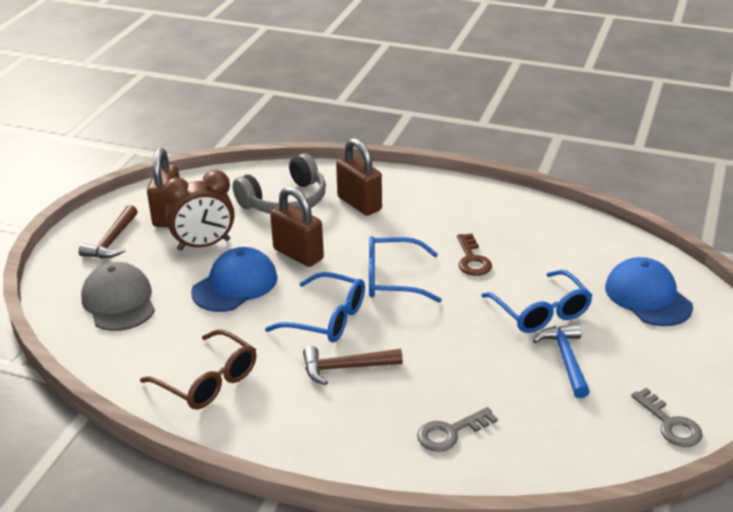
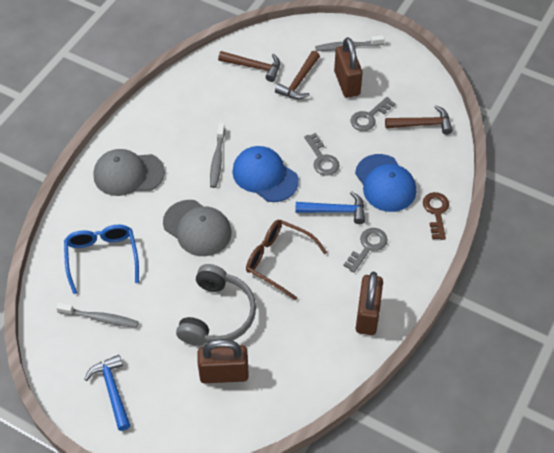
blue glasses: [265,272,365,342] [369,236,442,303] [481,270,593,333] = 3 -> [64,225,139,294] = 1
blue hammer: [533,323,590,398] = 1 -> [84,355,131,431] [295,191,365,224] = 2
brown clock: [162,170,235,251] = 1 -> none = 0
brown hammer: [78,205,138,258] [303,346,403,385] = 2 -> [218,51,280,82] [275,51,320,99] [385,106,453,135] = 3
grey cap: [81,262,155,331] = 1 -> [93,149,165,196] [163,200,232,256] = 2
grey key: [417,407,498,452] [631,388,703,447] = 2 -> [304,133,340,176] [344,228,388,273] [351,97,395,131] = 3
grey toothbrush: none = 0 -> [56,303,139,328] [210,123,225,188] [315,35,385,51] = 3

